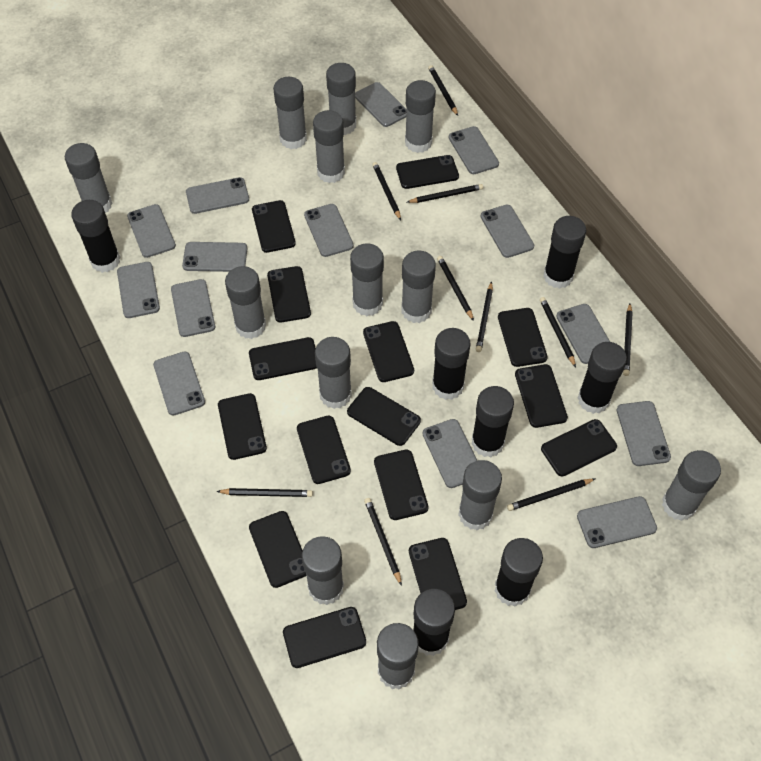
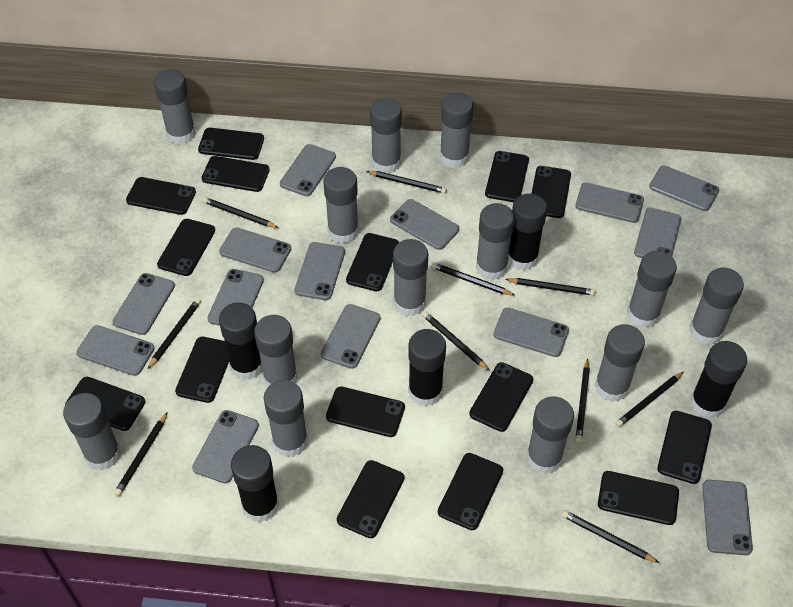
black glue stick: [71,200,121,273] [413,589,455,656] [432,328,471,400] [471,386,514,457] [495,538,543,607] [543,216,587,289] [578,342,627,414] = 7 -> [219,302,262,380] [231,445,279,522] [408,329,446,407] [508,194,547,271] [690,341,747,419] = 5

